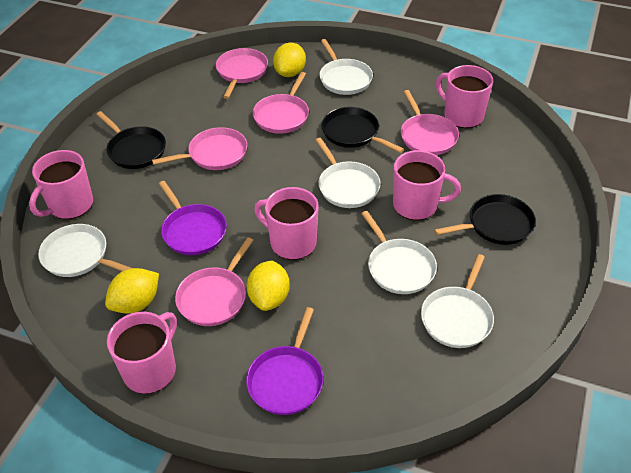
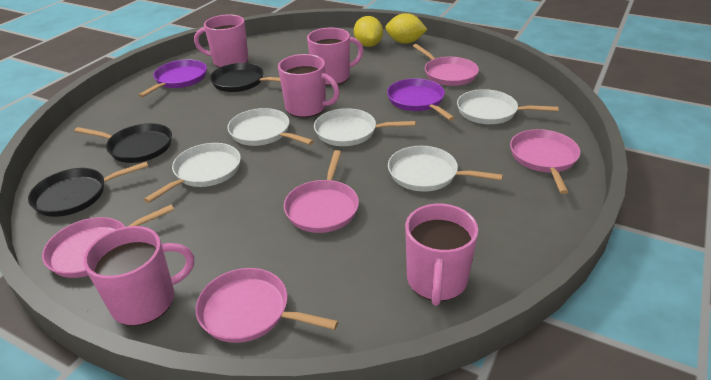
yellow lemon: [105,268,159,314] [247,261,290,311] [273,43,306,77] = 3 -> [354,16,383,47] [385,13,427,44] = 2

